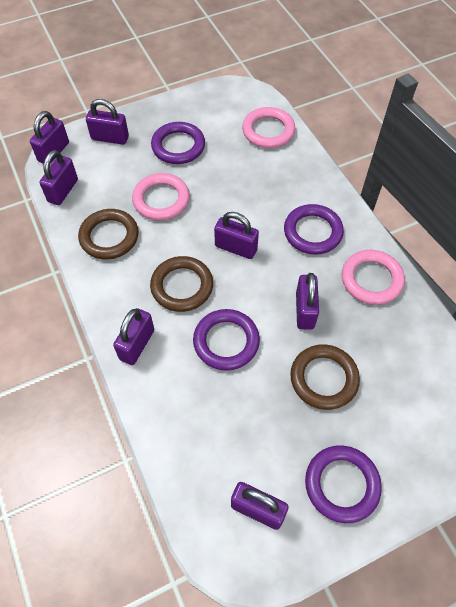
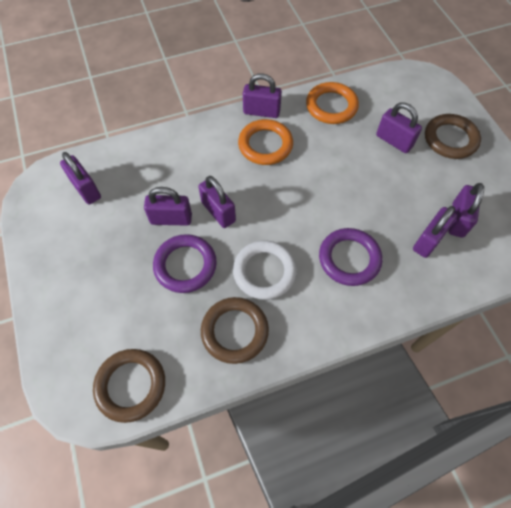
orange ring: none = 0 -> [238,119,293,165] [306,82,359,124] = 2
pink ring: [132,173,190,220] [242,107,295,148] [342,250,405,305] = 3 -> none = 0
purple ring: [151,122,205,164] [193,309,260,371] [284,204,344,255] [305,445,382,523] = 4 -> [153,234,217,293] [319,228,382,286] = 2
white ring: none = 0 -> [233,240,297,300] = 1

